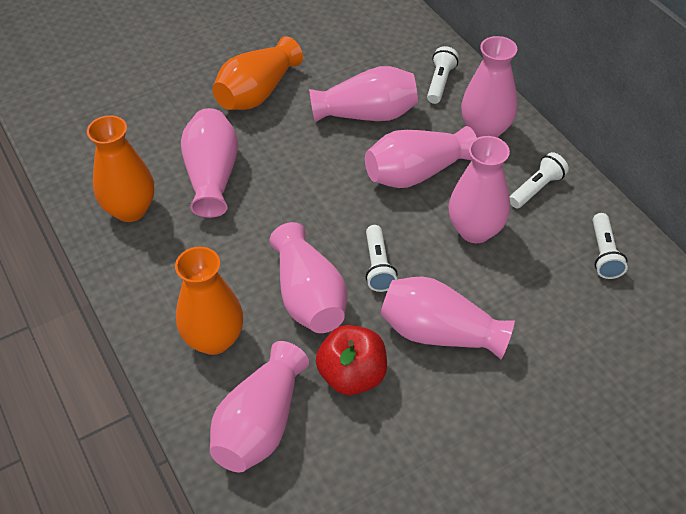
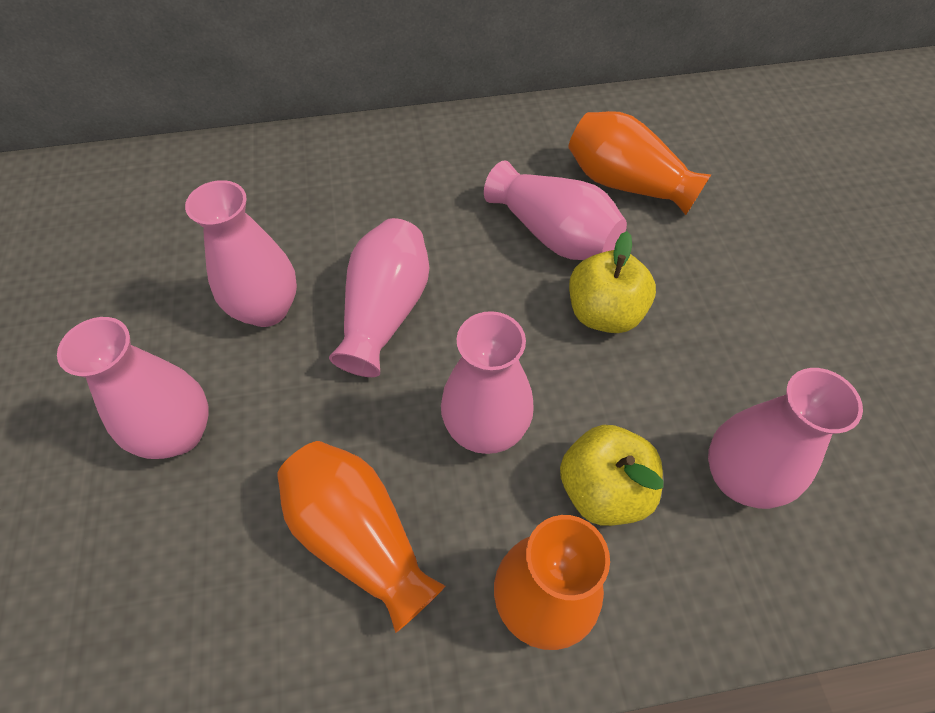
pink vase: [181,108,238,218] [210,341,309,472] [269,222,348,333] [309,66,418,122] [365,126,477,188] [380,277,515,359] [448,136,510,243] [461,36,517,138] = 8 -> [57,317,209,459] [185,180,297,327] [329,218,429,377] [441,311,534,454] [484,160,627,260] [708,368,863,509] = 6
red apple: [316,325,387,395] = 1 -> none = 0
white flashlight: [366,225,398,292] [427,46,459,104] [509,152,569,208] [593,213,628,279] = 4 -> none = 0
yellow apple: none = 0 -> [560,425,663,526] [569,231,656,333] = 2

